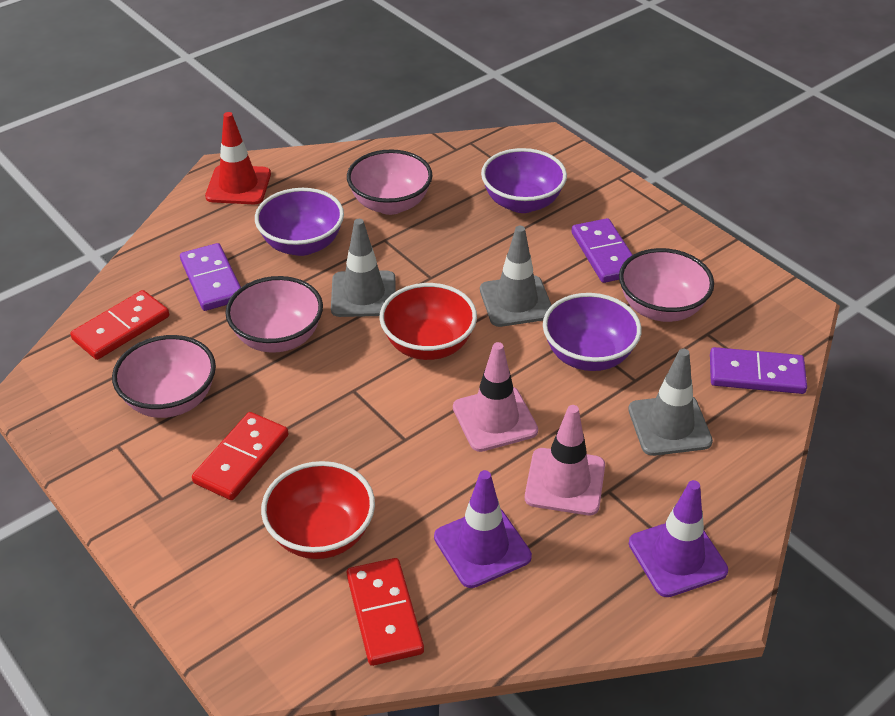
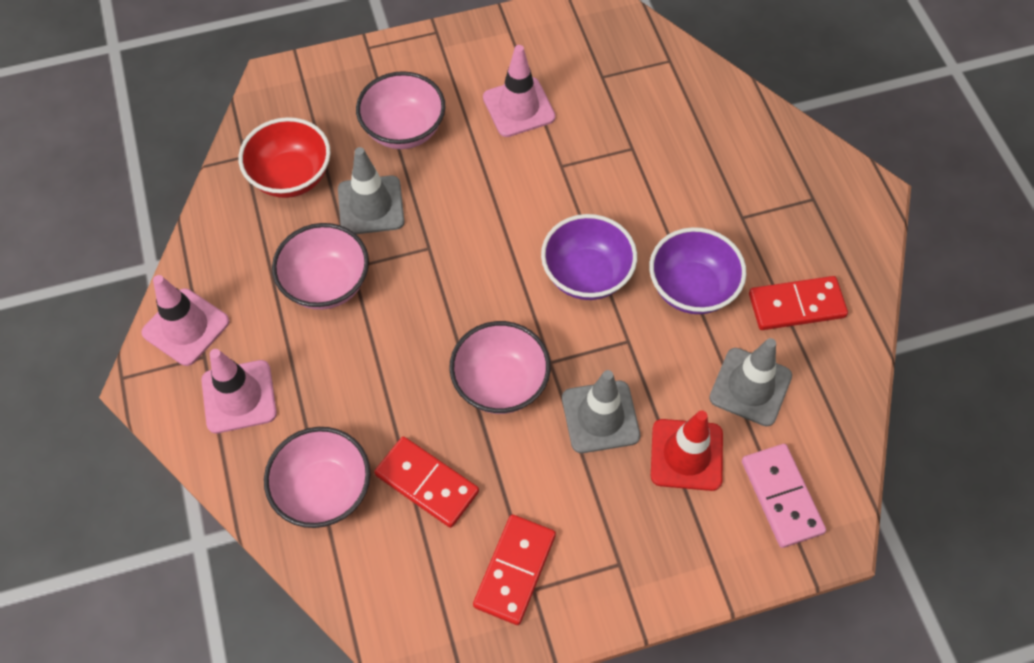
pink domino: none = 0 -> [742,444,826,548] = 1
pink traffic cone: [453,342,538,452] [525,405,605,515] = 2 -> [141,275,229,366] [201,349,277,434] [483,45,556,137] = 3
purple bowl: [255,188,344,256] [481,148,567,213] [543,293,642,371] = 3 -> [541,214,637,300] [649,227,746,314] = 2
purple domino: [180,243,241,311] [572,218,633,283] [710,347,807,394] = 3 -> none = 0
purple traffic cone: [434,470,532,588] [629,480,728,597] = 2 -> none = 0
red bowl: [261,461,375,559] [379,283,477,360] = 2 -> [239,117,331,198] = 1

